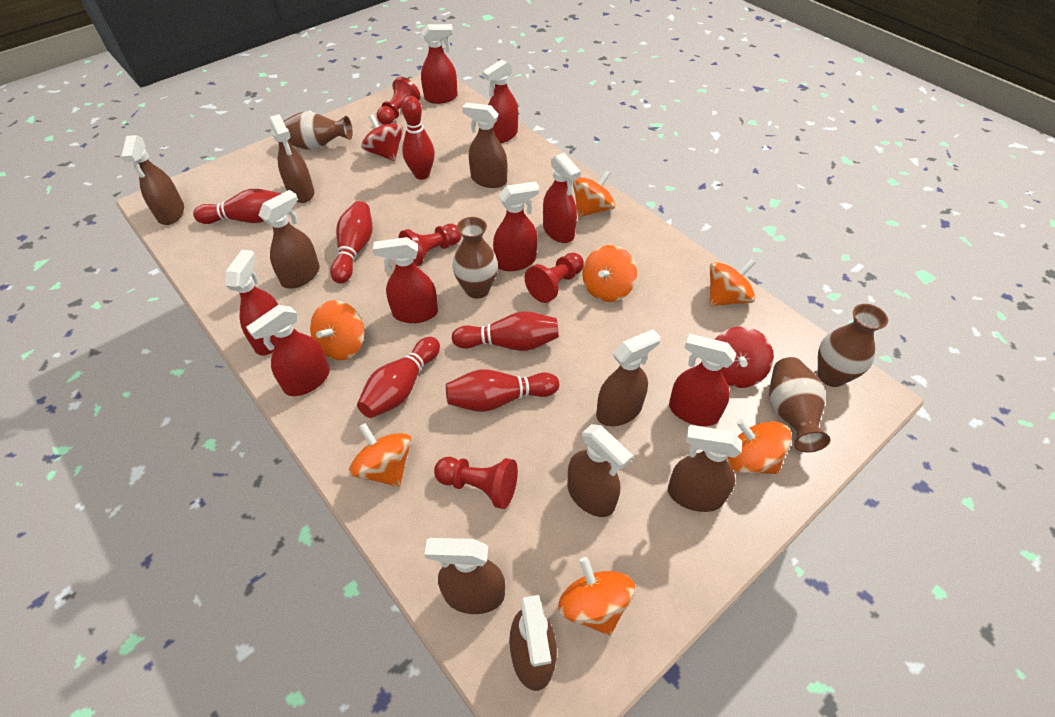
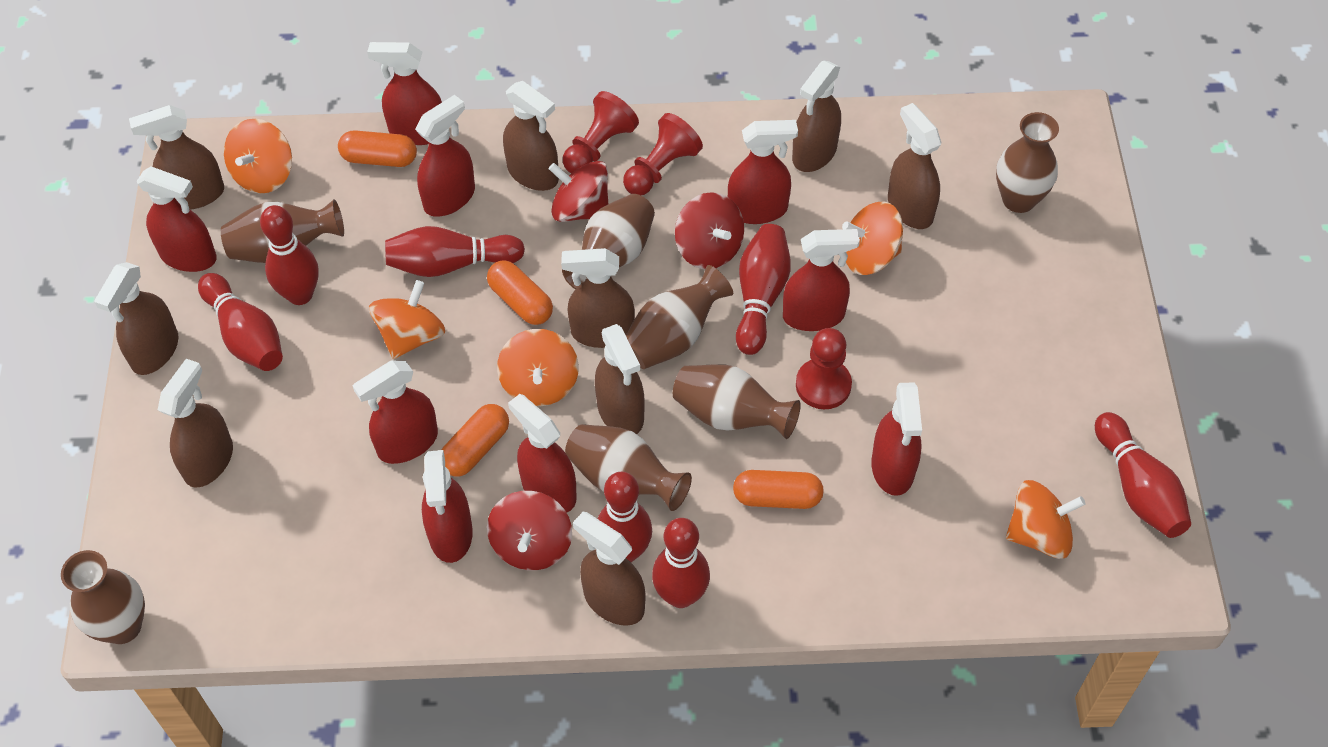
brown vase: [283,111,353,150] [452,217,498,299] [769,357,831,453] [818,304,888,387] = 4 -> [61,550,145,644] [221,199,344,263] [562,194,655,290] [565,424,692,511] [626,265,733,369] [673,365,801,439] [996,112,1059,213] = 7
orange capsule: none = 0 -> [338,130,417,167] [441,404,509,476] [487,260,553,325] [733,470,824,509] = 4
orange spinning top: [310,300,365,360] [349,423,412,487] [558,557,635,635] [573,170,615,217] [582,245,637,302] [710,259,756,306] [727,419,792,474] = 7 -> [224,119,292,193] [369,280,445,359] [497,329,579,406] [842,202,903,275] [1006,480,1086,559] = 5
red bowling pin: [193,189,281,224] [330,201,373,284] [357,337,440,418] [402,96,435,180] [446,369,559,412] [452,311,559,351] = 6 -> [198,273,283,371] [260,205,319,305] [385,226,525,277] [597,472,652,562] [652,518,710,608] [736,224,791,355] [1095,412,1191,538] = 7
red pawn: [377,77,420,125] [398,224,462,266] [434,457,518,509] [525,253,584,303] = 4 -> [563,91,639,173] [623,113,703,195] [796,328,852,409] = 3
red spinning top: [361,114,404,161] [715,326,774,388] = 2 -> [487,491,572,570] [549,161,608,222] [675,192,744,269] = 3
red spray bottle: [225,250,278,355] [246,305,330,396] [373,237,438,323] [421,24,458,104] [482,59,518,143] [493,181,540,271] [543,153,581,243] [669,334,737,426] = 8 -> [137,166,217,272] [352,360,438,464] [367,42,442,145] [415,95,475,217] [422,450,473,563] [508,394,577,513] [728,120,798,224] [783,229,860,331] [871,382,922,496] = 9

